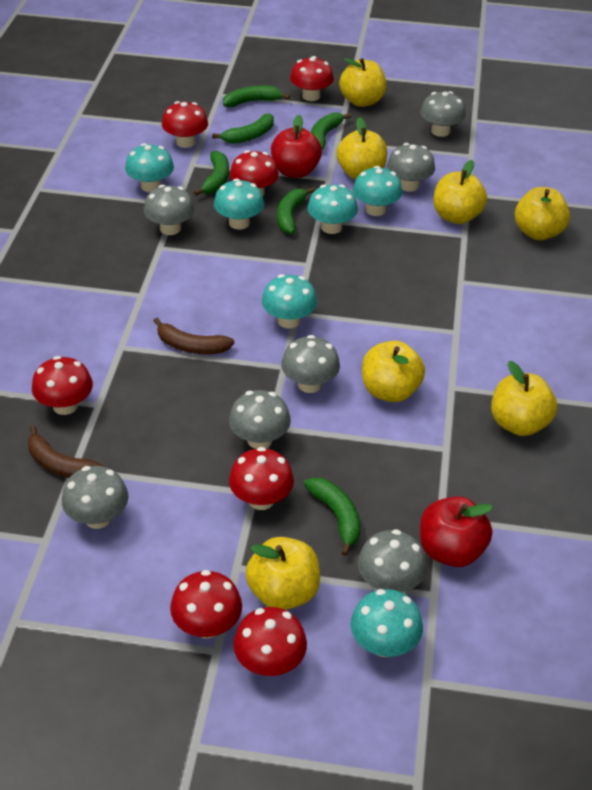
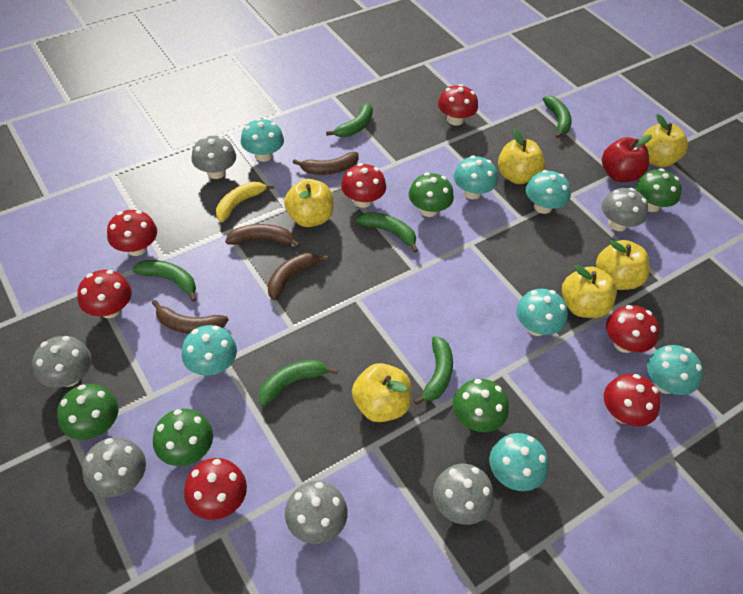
brown banana: [28,425,103,478] [154,318,235,354] = 2 -> [152,300,228,334] [225,224,300,247] [267,253,328,300] [293,152,359,175] = 4
green mushroom: none = 0 -> [57,384,119,440] [153,409,213,466] [409,173,454,217] [453,379,509,432] [636,168,682,212] = 5
grey mushroom: [62,466,128,529] [144,185,195,235] [229,390,291,449] [281,335,340,393] [357,529,427,592] [387,143,435,192] [420,91,466,137] = 7 -> [32,336,92,388] [82,437,146,497] [191,136,236,179] [285,481,348,544] [433,464,494,525] [602,188,648,231] = 6
red apple: [271,115,322,178] [420,496,493,567] = 2 -> [602,134,652,182] = 1
turquoise mushroom: [125,143,174,192] [214,178,264,230] [262,274,317,329] [307,184,358,234] [351,589,423,657] [353,166,402,216] = 6 -> [182,325,237,376] [241,118,284,162] [454,155,498,199] [489,433,549,491] [516,289,568,336] [526,170,571,214] [647,345,703,395] = 7
yellow apple: [245,537,320,610] [337,117,388,180] [339,58,386,107] [362,341,425,402] [434,160,487,224] [491,361,557,436] [515,187,570,240] = 7 -> [284,179,334,227] [352,363,412,422] [498,129,545,184] [562,265,617,318] [596,240,650,290] [643,114,688,167] = 6
yellow banana: none = 0 -> [216,182,274,222] = 1

